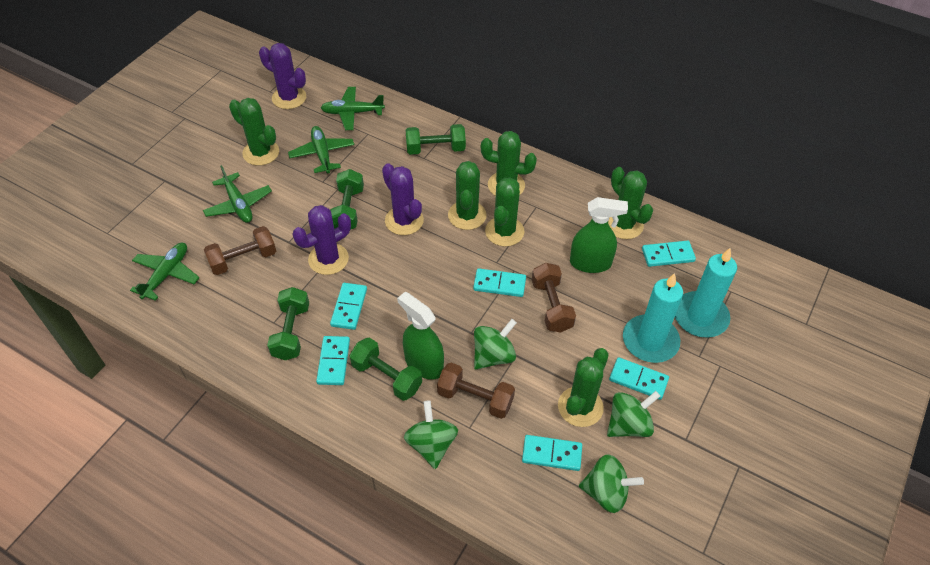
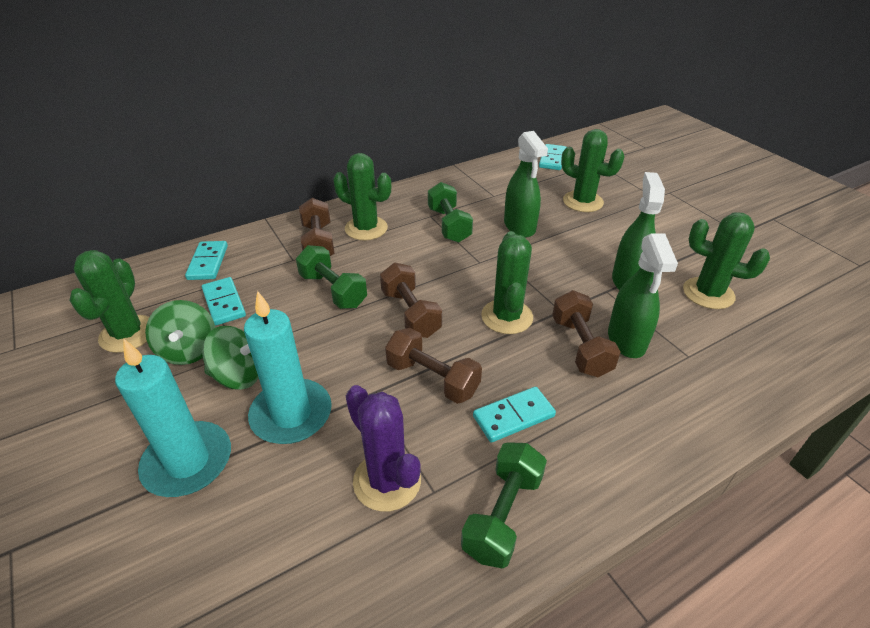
brown dumbbell: [204,226,276,275] [437,363,515,419] [532,263,576,333] = 3 -> [299,198,335,256] [380,263,442,338] [385,328,482,404] [552,290,621,377] = 4
green cactus: [229,98,279,166] [448,161,487,230] [481,131,537,196] [485,178,524,246] [558,348,609,427] [608,167,653,239] = 6 -> [69,250,149,353] [333,153,391,240] [481,231,533,334] [561,129,625,212] [683,212,770,309] = 5
green dumbbell: [267,287,309,360] [330,169,364,230] [350,338,422,401] [406,124,466,155] = 4 -> [296,245,367,309] [428,182,473,243] [461,442,547,568] = 3
green plane: [130,243,200,301] [203,165,272,223] [288,126,354,173] [321,87,385,130] = 4 -> none = 0
green spinning top: [404,400,458,469] [474,319,517,370] [579,454,644,513] [607,391,660,437] = 4 -> [145,300,215,365] [202,326,259,390] = 2
green spray bottle: [397,292,444,380] [570,197,628,273] = 2 -> [504,131,548,238] [608,233,678,358] [612,172,665,290] = 3
purple cactus: [259,43,306,109] [293,205,351,275] [382,163,424,235] = 3 -> [346,385,421,512] = 1
turquoise domino: [316,336,350,385] [330,283,367,330] [473,268,526,297] [522,435,582,471] [609,357,669,400] [642,241,696,267] = 6 -> [185,241,228,280] [202,277,246,325] [473,387,556,442] [539,144,567,170] = 4

